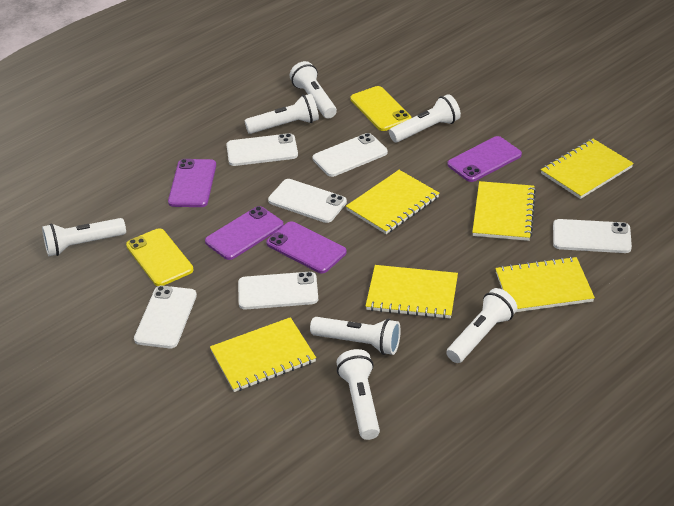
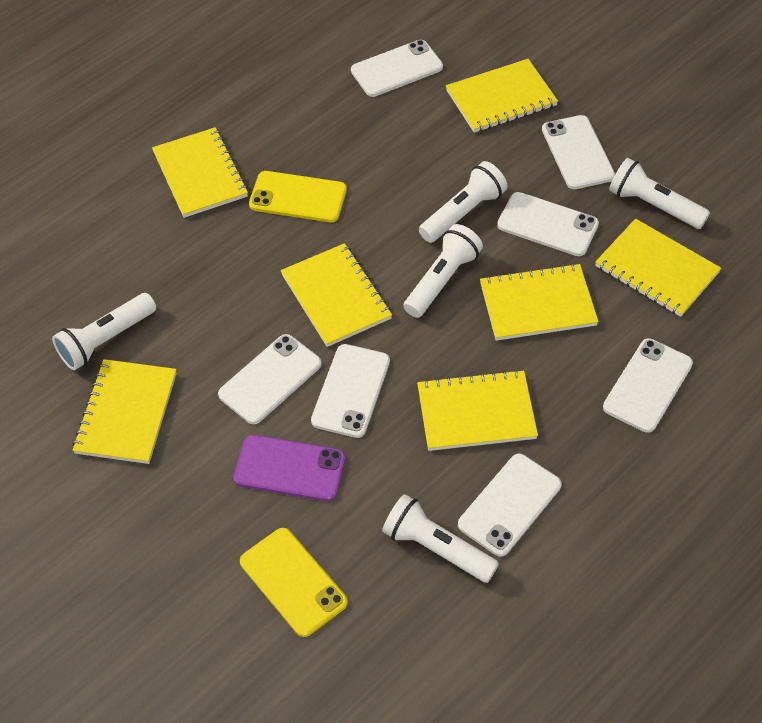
purple phone: [168,159,216,207] [205,206,284,260] [266,221,347,273] [447,136,522,182] = 4 -> [233,435,346,501] = 1
white flashlight: [42,218,126,256] [245,94,319,134] [290,61,337,119] [310,317,401,355] [336,349,380,440] [389,94,461,142] [446,288,517,363] = 7 -> [52,293,156,370] [382,494,499,583] [403,224,483,318] [419,161,507,243] [609,158,710,229] = 5
white phone: [134,286,197,348] [226,133,298,166] [238,272,318,310] [268,179,347,223] [313,133,388,177] [553,219,632,253] = 6 -> [218,334,322,424] [311,344,390,438] [351,40,443,97] [458,454,561,557] [497,192,599,256] [542,115,615,189] [603,338,693,433] = 7
yellow notebook: [210,317,316,392] [346,170,439,234] [366,265,458,319] [472,181,536,241] [495,257,595,312] [541,139,634,199] = 6 -> [73,359,177,464] [152,127,248,218] [281,243,392,347] [417,369,538,451] [446,59,558,133] [480,263,599,341] [595,219,721,317] = 7

